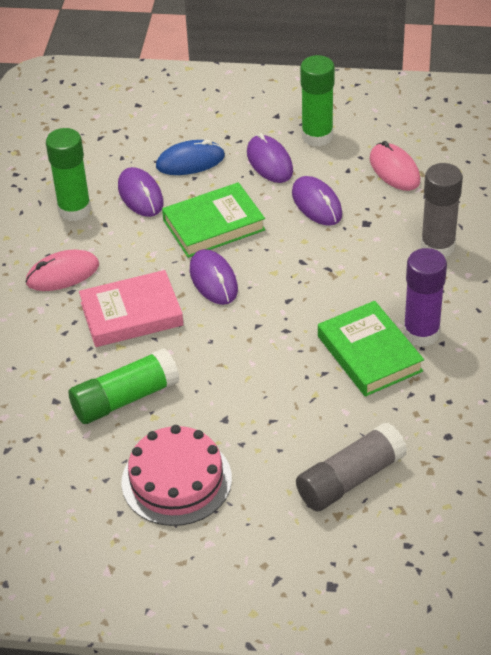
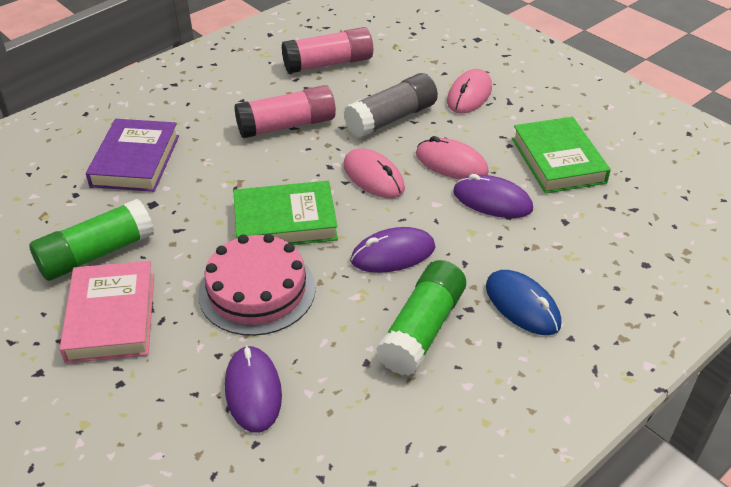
green glue stick: [46,128,91,221] [69,348,180,424] [300,55,335,147] = 3 -> [29,199,154,281] [376,260,466,376] = 2
grey glue stick: [296,422,407,511] [421,163,463,258] = 2 -> [344,73,438,138] = 1
pink glue stick: none = 0 -> [234,85,336,138] [282,27,373,73] = 2
pink mouse: [26,249,99,291] [370,141,420,191] = 2 -> [343,148,405,198] [416,136,489,180] [447,69,492,114] = 3
purple book: none = 0 -> [86,119,179,192] = 1
purple glue stick: [403,248,447,347] = 1 -> none = 0
purple mouse: [118,167,164,217] [190,249,238,305] [247,133,293,183] [292,176,342,226] = 4 -> [225,345,282,433] [351,227,435,273] [453,174,533,218] = 3

